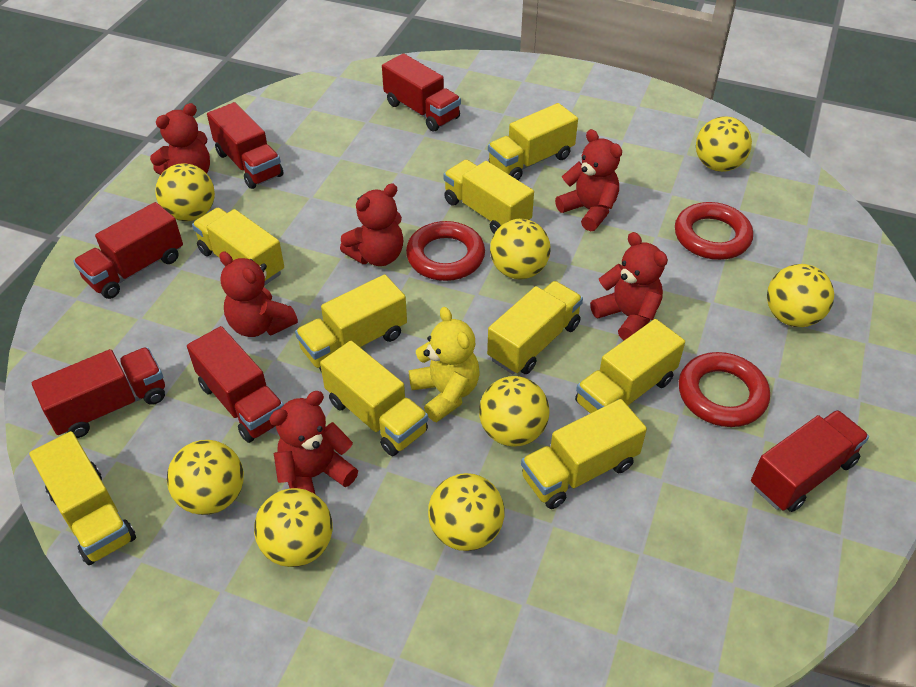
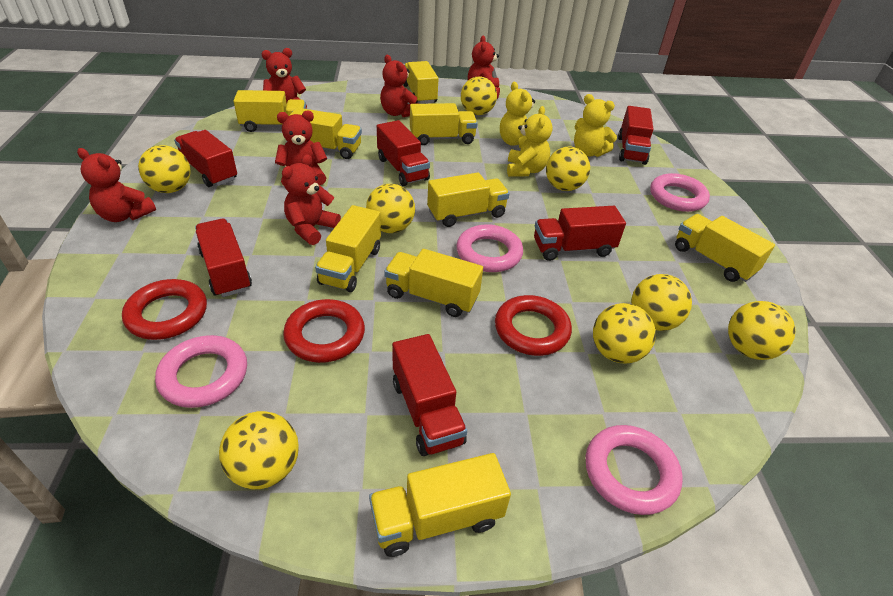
pink ring: none = 0 -> [155,335,247,408] [456,224,523,272] [585,425,683,515] [650,173,710,212] = 4
yellow teddy bear: [409,307,480,422] = 1 -> [500,82,535,148] [507,106,553,177] [574,94,617,157] = 3

